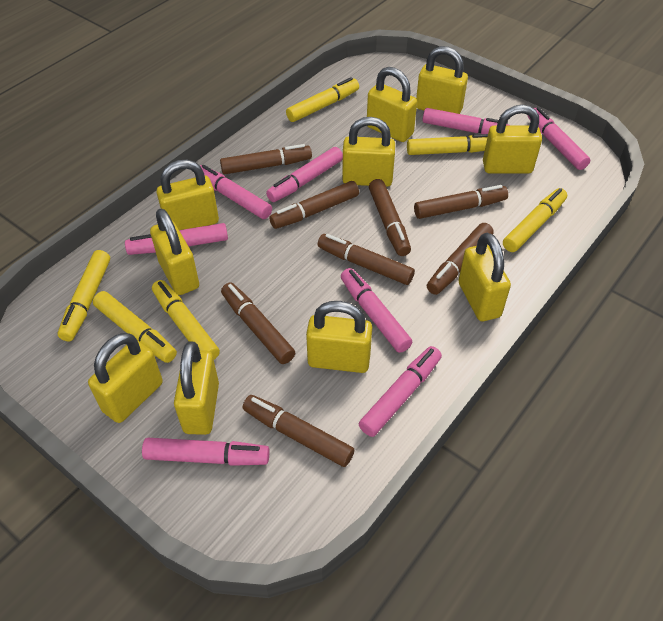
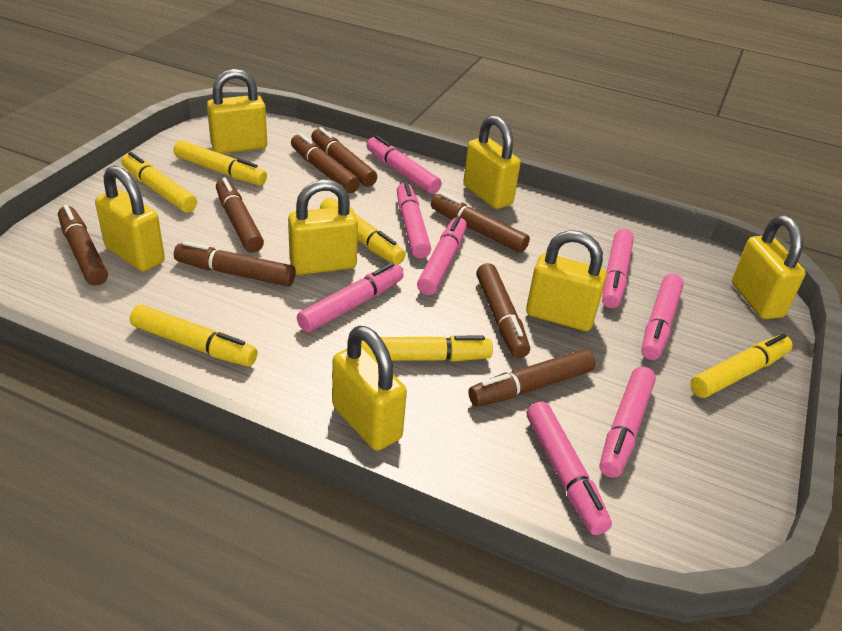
yellow padlock: [88,333,163,423] [150,209,199,295] [156,160,219,230] [174,341,219,435] [306,301,372,373] [342,117,395,187] [367,67,417,142] [416,46,468,114] [459,233,511,321] [483,105,542,174] = 10 -> [95,165,165,272] [207,69,267,154] [288,179,358,275] [332,326,407,451] [463,115,521,209] [526,230,607,331] [732,215,806,319] = 7

